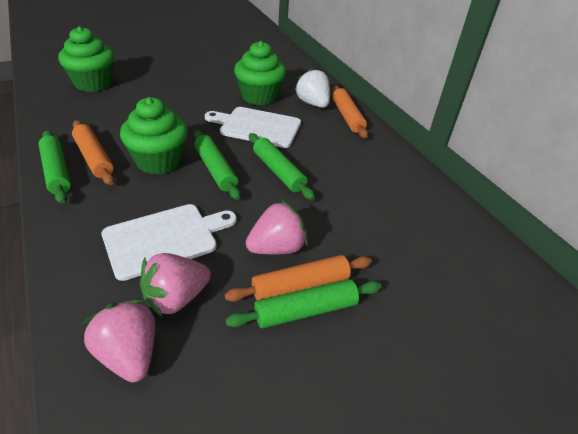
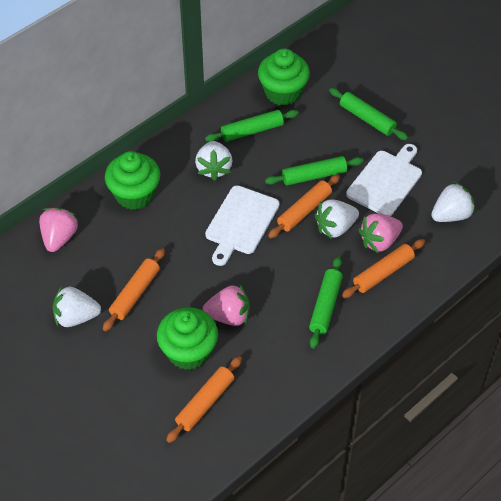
orange rolling pin: [72,120,114,185] [225,255,372,302] [332,85,368,138] = 3 -> [103,248,165,331] [166,356,242,443] [268,174,340,238] [342,239,425,298] = 4
white strawberry: [294,67,330,108] = 1 -> [53,286,101,327] [195,141,232,181] [315,199,359,238] [431,181,475,222] = 4

